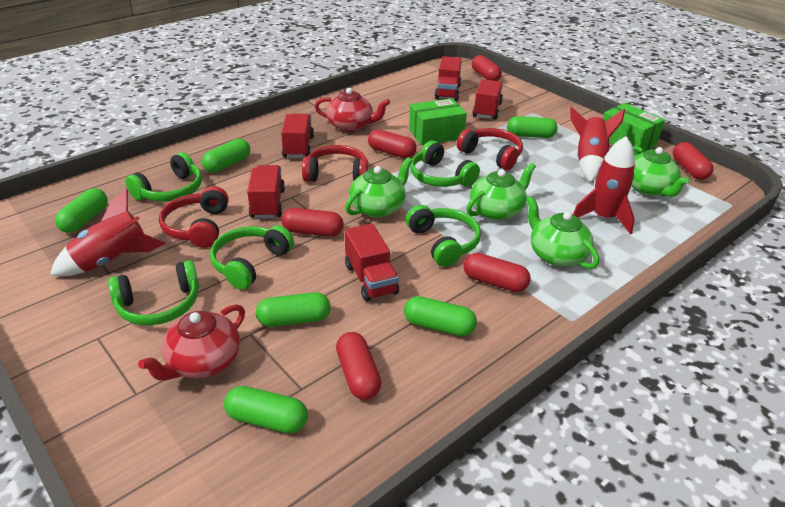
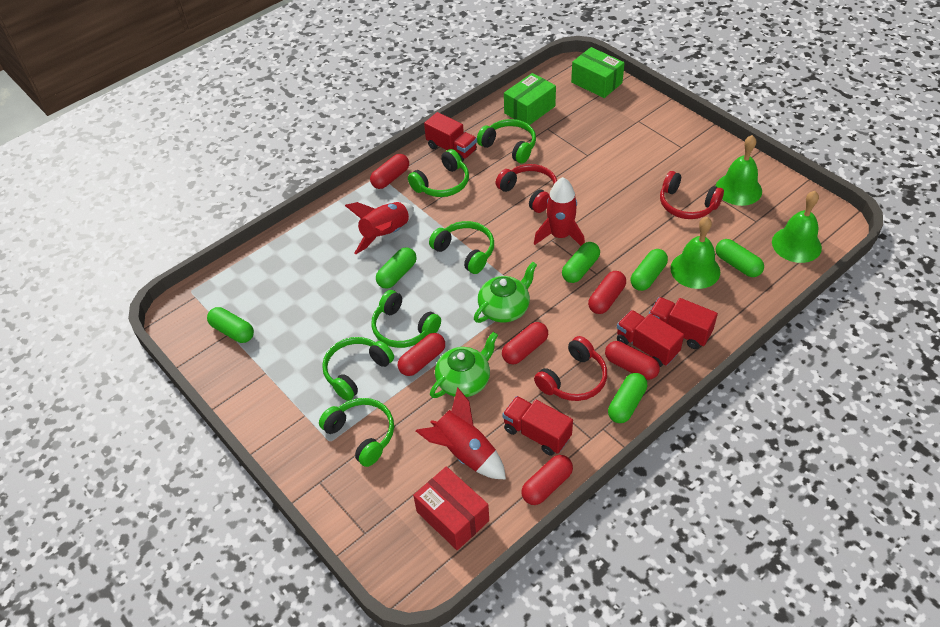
green bell: none = 0 -> [670,217,720,289] [716,135,762,206] [772,191,822,263] = 3
green headphones: [108,260,199,325] [125,152,202,202] [210,225,294,290] [406,205,481,267] [410,141,480,187] = 5 -> [319,398,394,467] [322,337,394,401] [371,290,441,348] [408,149,469,197] [429,221,494,274] [477,119,536,163] = 6
green teapot: [345,157,412,218] [467,163,536,221] [526,196,599,269] [631,146,690,197] = 4 -> [430,332,498,398] [474,262,537,323] = 2
red box: none = 0 -> [413,466,489,550] = 1
red teapot: [138,304,245,381] [315,88,390,132] = 2 -> none = 0
red truck: [247,165,285,219] [281,113,314,158] [345,223,399,301] [435,56,462,101] [473,79,503,120] = 5 -> [424,112,477,162] [502,396,573,456] [617,310,684,367] [649,297,718,349] = 4

